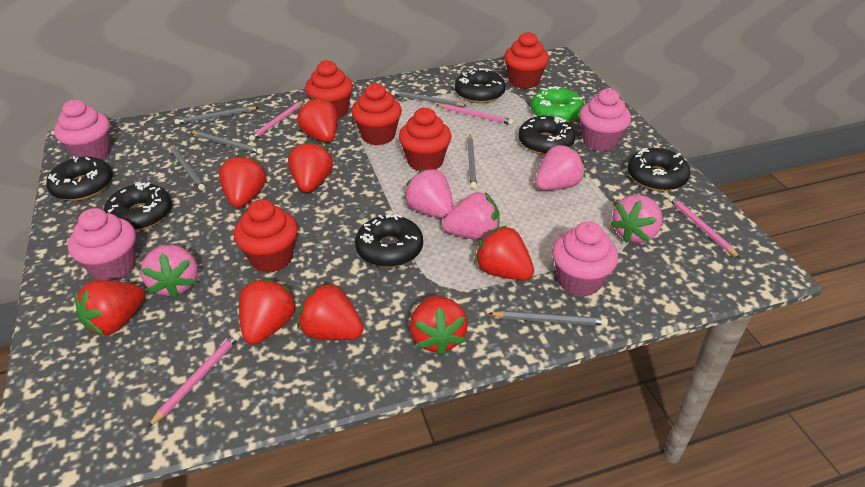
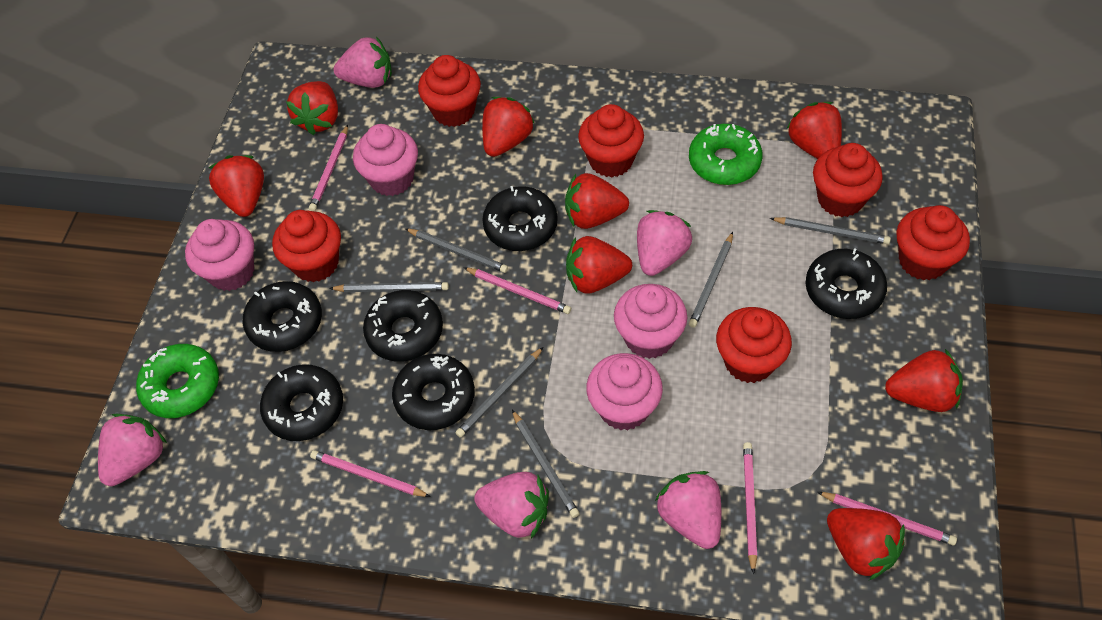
green donut: [531,86,584,123] = 1 -> [136,344,219,418] [689,124,762,185] = 2
pink pencil: [147,333,240,428] [249,100,305,141] [436,104,513,125] [669,196,741,259] = 4 -> [309,125,348,211] [310,450,431,497] [463,267,571,314] [743,442,757,574] [817,492,957,545] = 5
red cupcake: [234,199,298,273] [305,60,353,118] [351,83,402,145] [399,108,452,171] [504,32,549,89] = 5 -> [272,210,341,282] [418,55,481,127] [578,104,644,177] [716,307,792,383] [813,143,883,217] [896,205,970,280] = 6

